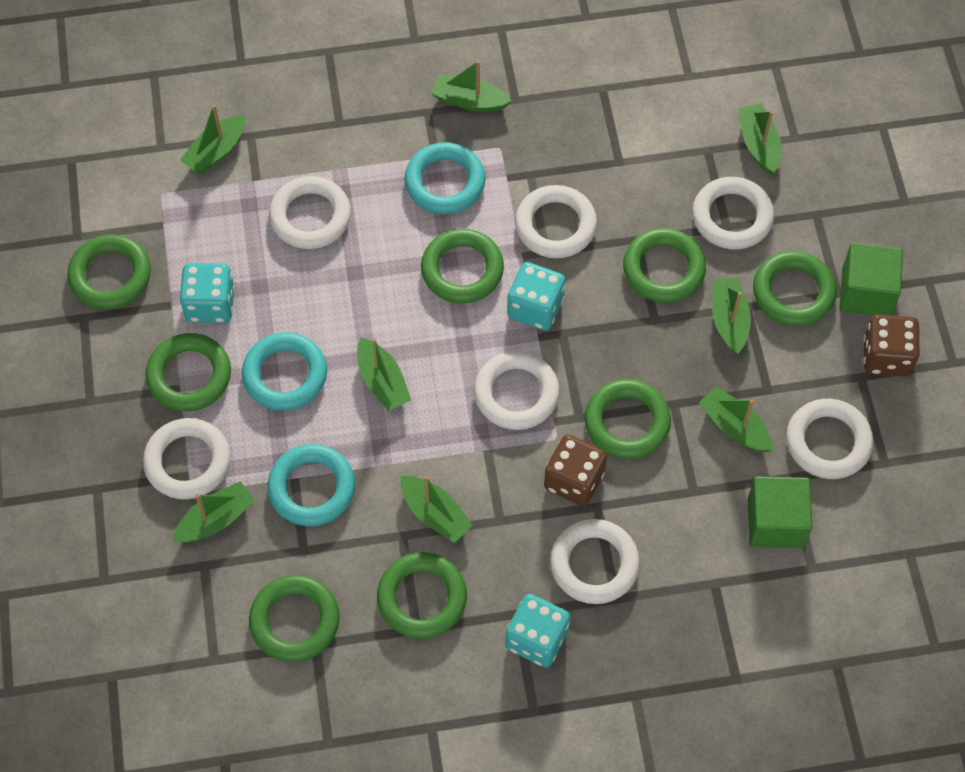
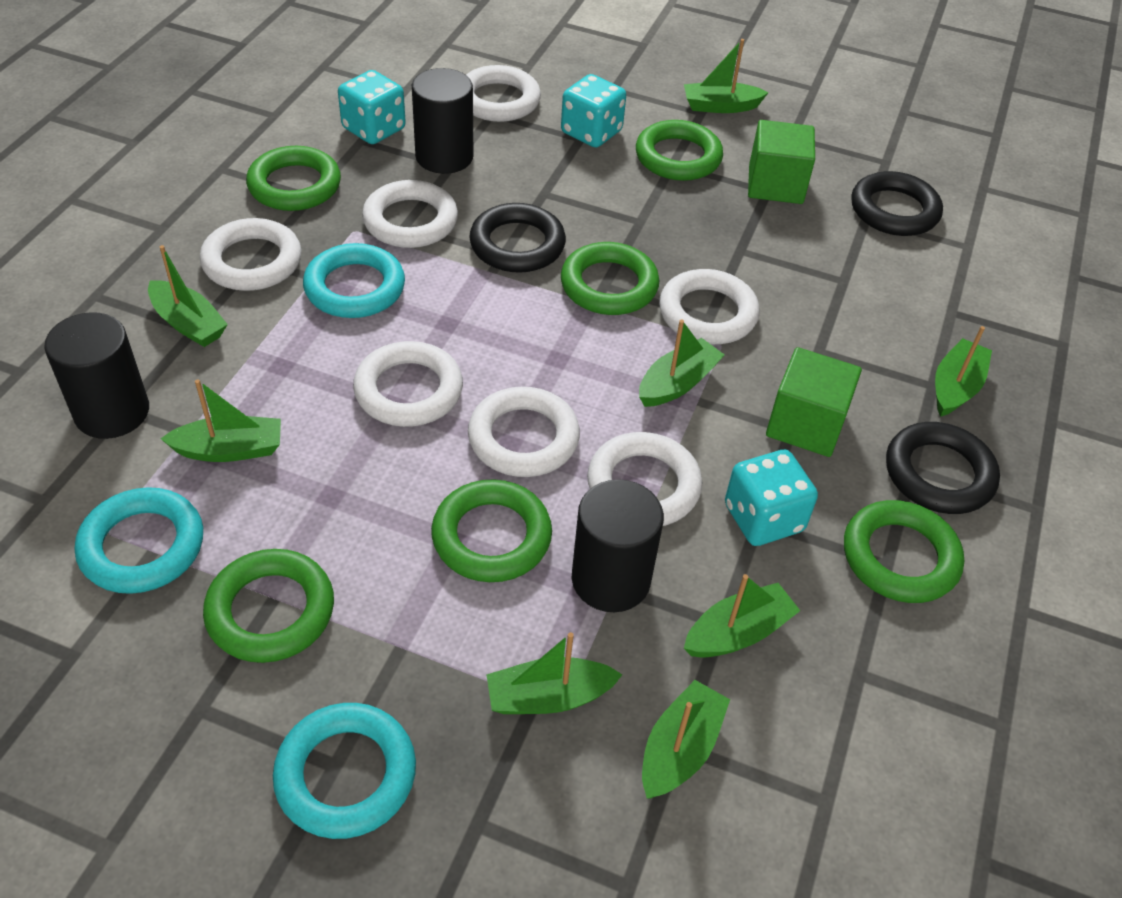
black cylinder: none = 0 -> [44,312,149,439] [412,68,473,174] [572,479,664,612] = 3
black ring: none = 0 -> [469,203,566,273] [851,171,943,236] [886,422,1000,514] = 3
brown dice: [544,434,607,506] [864,314,920,377] = 2 -> none = 0
green ring: [67,235,151,309] [146,333,231,411] [249,575,340,662] [377,552,467,639] [421,229,504,303] [585,379,671,459] [623,228,706,303] [753,251,837,326] = 8 -> [203,549,334,663] [246,146,341,211] [431,479,552,582] [561,242,659,315] [636,120,723,181] [844,500,964,603] = 6

